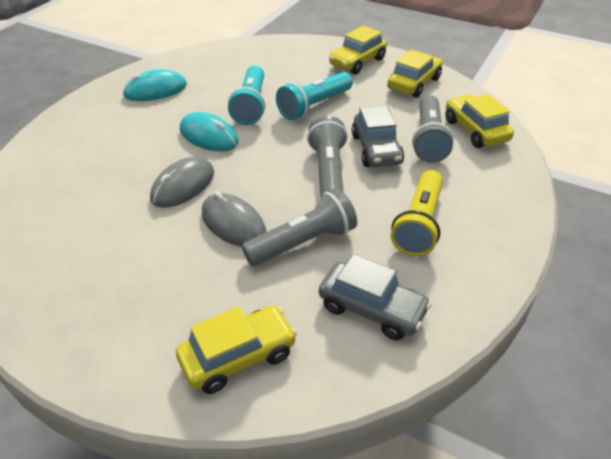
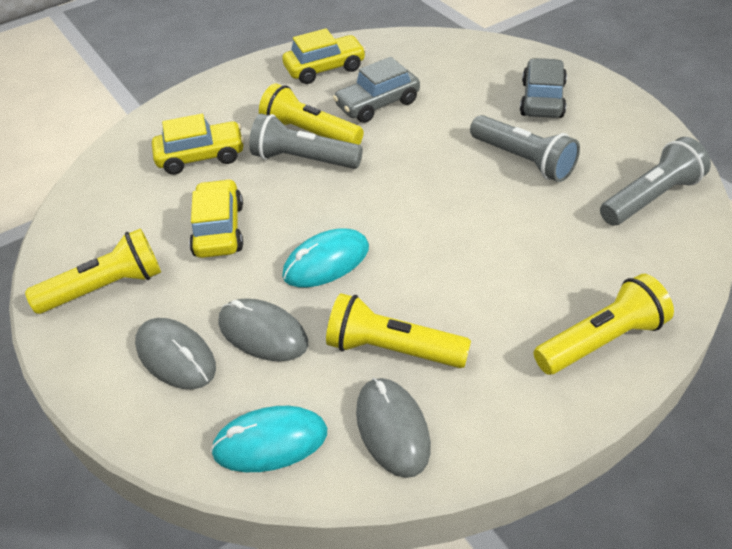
grey mouse: [150,157,214,208] [202,191,266,247] = 2 -> [135,318,216,389] [219,298,308,361] [356,378,431,478] = 3
turquoise flashlight: [228,66,265,125] [276,72,353,120] = 2 -> none = 0
yellow car: [176,306,297,394] [329,26,387,74] [388,50,442,98] [445,94,514,148] = 4 -> [152,114,245,175] [189,179,243,258] [282,28,366,84] = 3
yellow flashlight: [391,170,443,257] = 1 -> [25,228,161,314] [259,83,364,145] [326,293,471,368] [534,274,674,375] = 4

